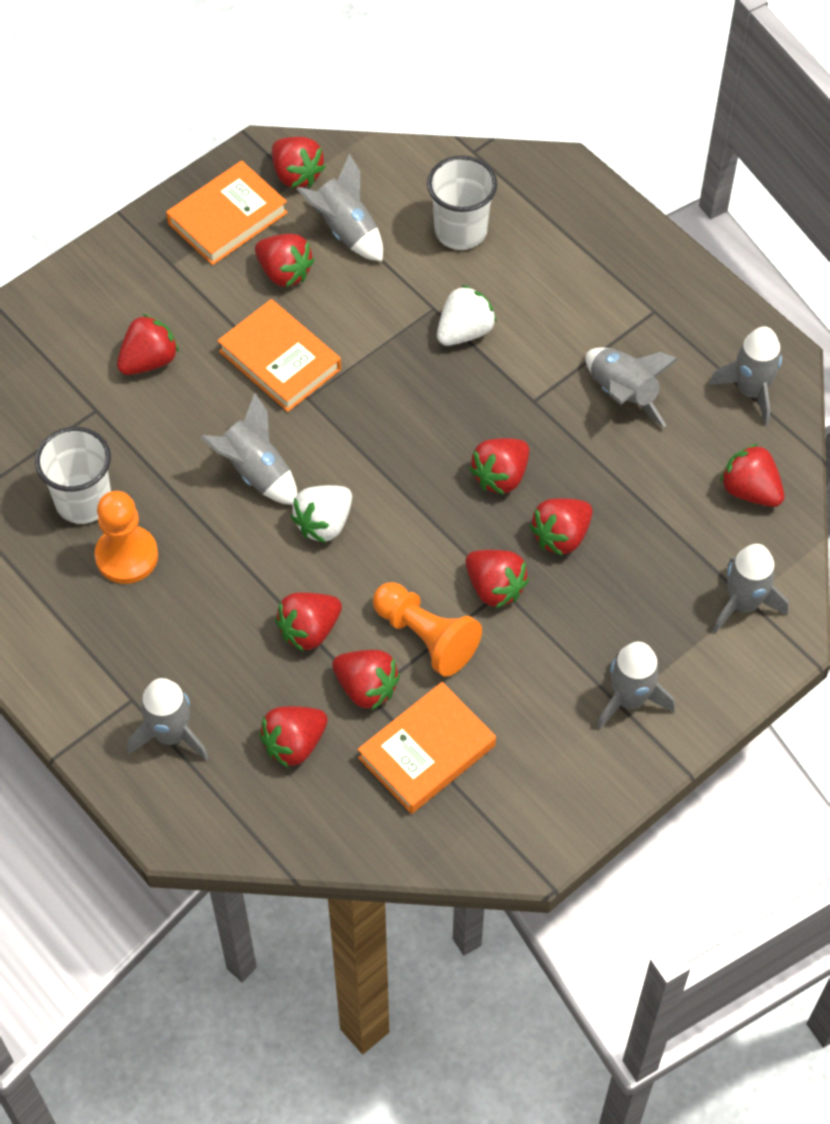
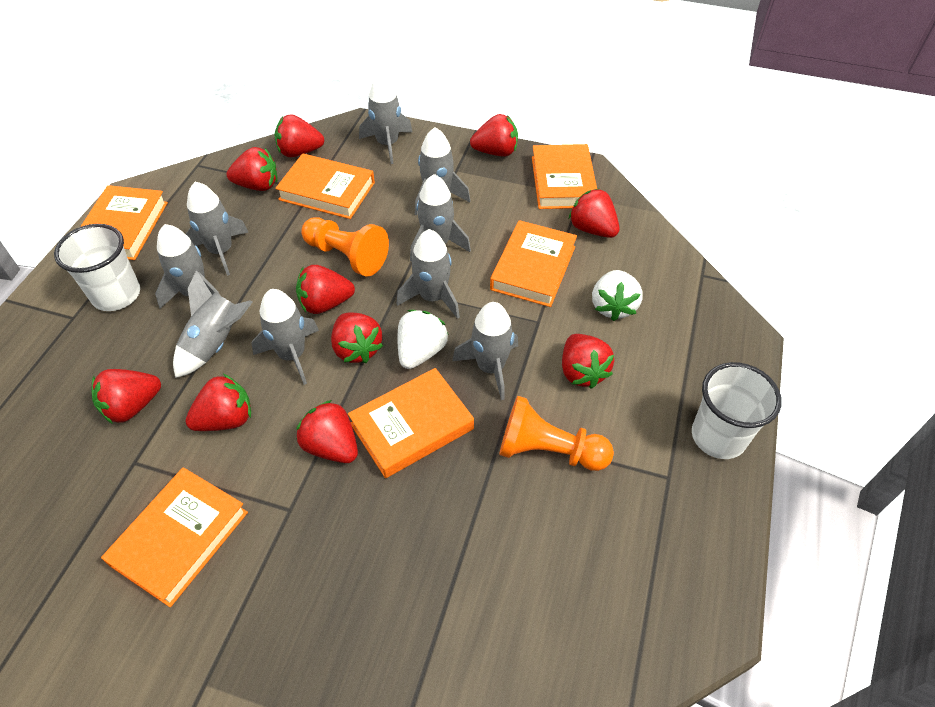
grey rocket: [127,678,209,761] [201,393,297,505] [297,153,383,262] [586,348,678,427] [597,642,675,730] [709,327,782,426] [713,544,789,633] = 7 -> [155,224,220,308] [173,270,253,378] [186,182,249,276] [251,289,319,385] [359,74,413,164] [397,229,460,319] [410,174,471,262] [415,127,471,216] [452,302,518,400] = 9
orange book: [166,161,288,265] [217,299,341,412] [358,682,496,814] = 3 -> [80,185,168,260] [101,467,248,607] [275,153,375,219] [348,368,474,478] [490,220,577,307] [532,144,597,209] = 6

